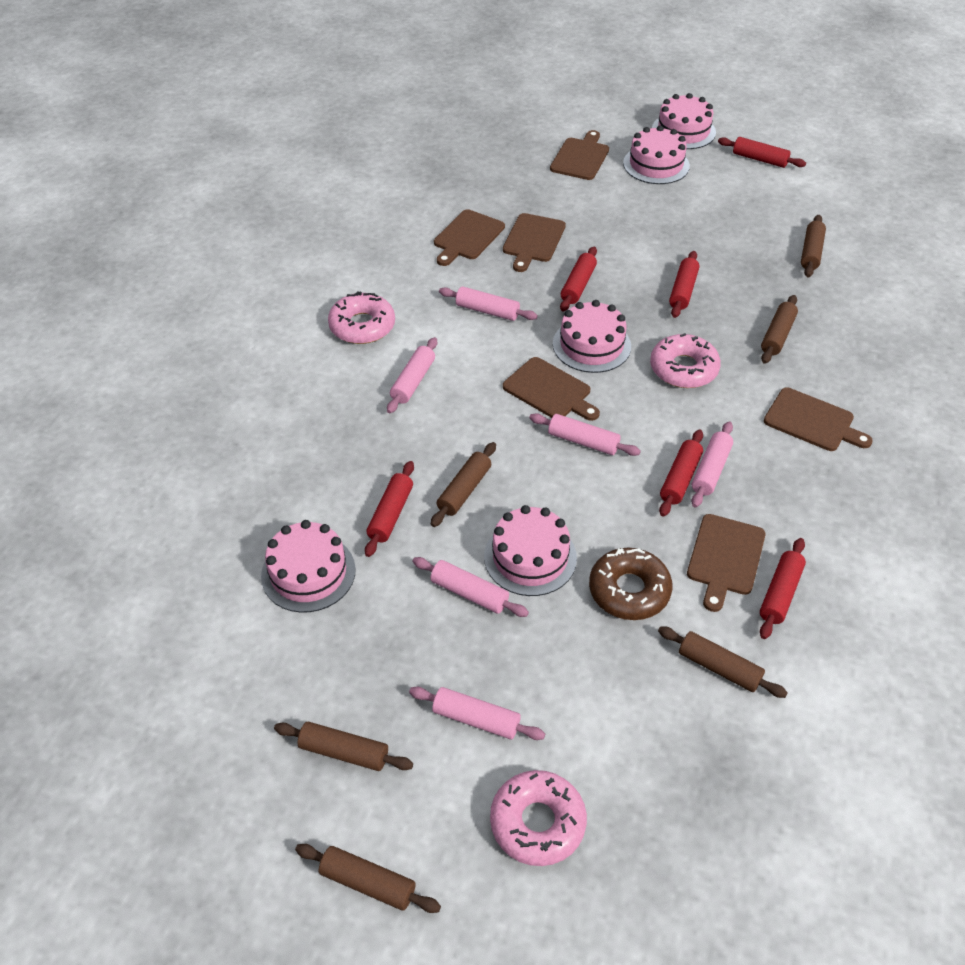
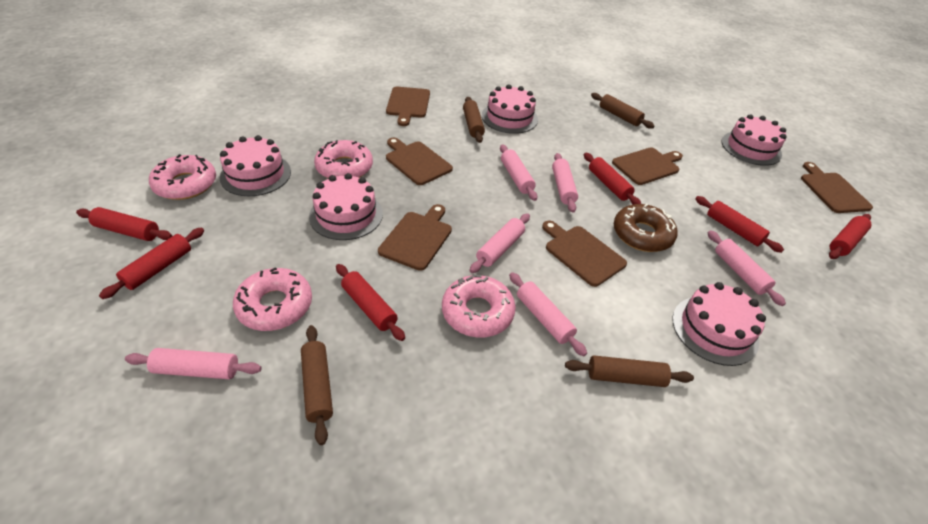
brown rolling pin: [274,722,413,771] [295,844,441,913] [431,442,496,527] [658,626,788,698] [761,295,798,364] [801,215,826,277] = 6 -> [301,325,333,445] [463,97,485,143] [565,355,694,387] [591,93,654,129] = 4
pink donut: [328,292,395,344] [490,770,587,866] [650,333,721,388] = 3 -> [149,154,216,200] [233,267,312,331] [314,140,373,178] [442,274,516,338] = 4

